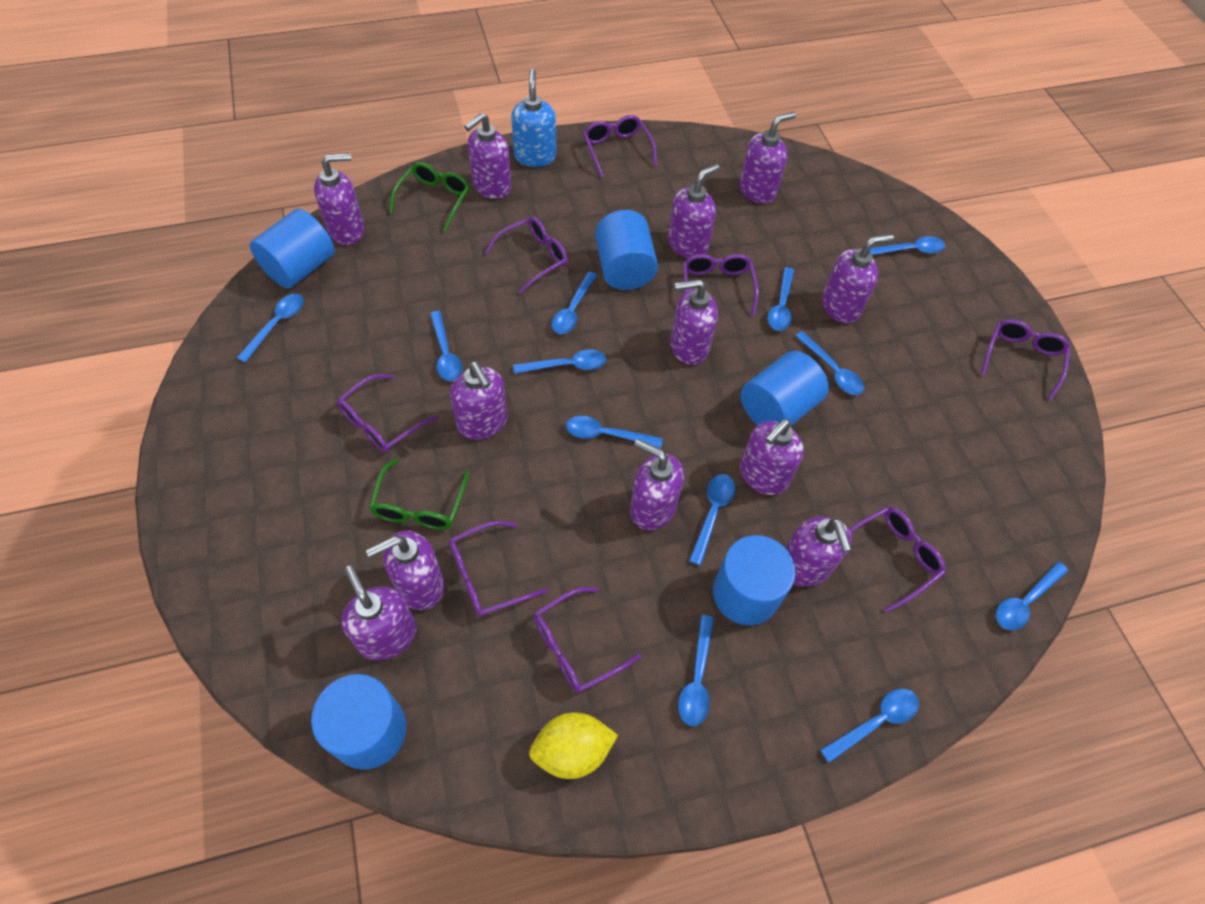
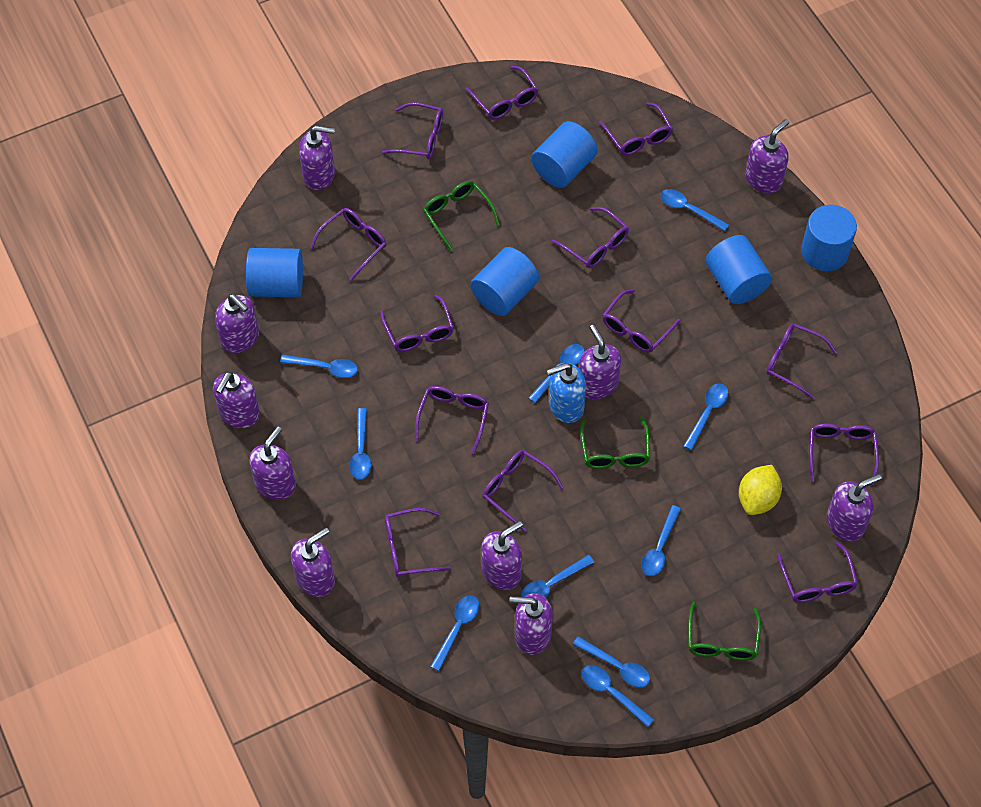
blue spoon: [237,294,304,363] [430,311,463,381] [513,349,606,374] [551,272,597,334] [566,416,663,448] [678,615,714,726] [689,474,735,566] [767,267,794,331] [795,331,864,395] [820,688,919,763] [870,236,945,255] [996,562,1068,630] = 12 -> [280,354,358,378] [349,408,372,479] [430,595,480,671] [521,555,594,597] [528,344,585,403] [573,636,650,687] [582,665,654,727] [641,505,681,576] [660,189,729,231] [683,383,728,450] = 10
green glasses: [369,459,469,530] [389,162,470,232] = 2 -> [423,181,500,251] [580,418,650,469] [688,601,761,661] = 3
purple glasses: [337,374,439,453] [449,521,548,617] [485,216,568,294] [534,587,641,693] [583,115,657,177] [683,254,759,316] [849,507,946,612] [980,319,1070,400] = 8 -> [310,208,386,281] [380,295,454,352] [382,102,443,159] [385,508,451,577] [415,386,489,454] [465,66,539,119] [483,450,564,532] [552,207,629,268] [599,102,673,155] [603,289,681,353] [766,323,838,399] [777,542,858,603] [809,424,879,485] = 13
purple soap dispenser: [314,153,364,245] [342,565,416,661] [366,531,444,610] [450,361,507,440] [464,113,511,199] [630,439,684,530] [668,164,720,258] [670,279,718,365] [739,112,796,204] [740,419,804,495] [785,517,852,586] [822,234,894,323] = 12 -> [213,371,260,428] [215,294,259,353] [249,426,296,500] [291,528,335,597] [299,126,335,190] [481,521,523,590] [509,593,553,655] [579,325,621,399] [745,119,789,193] [827,474,882,541] = 10

